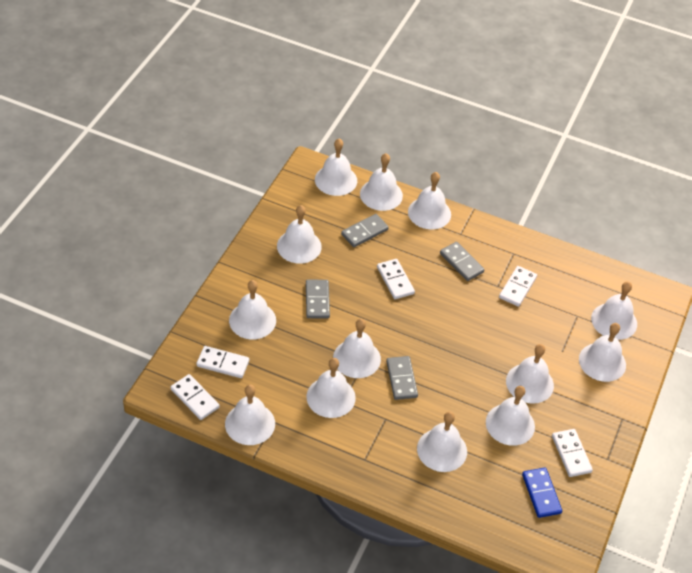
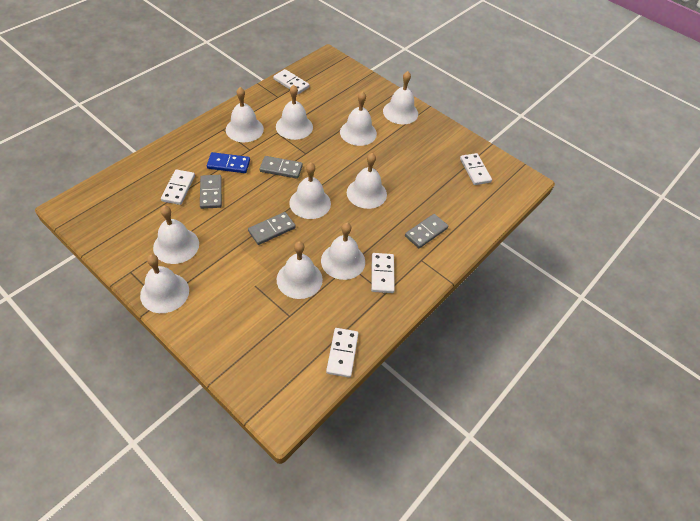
white bell: [225,384,275,445] [229,280,276,339] [277,205,322,264] [306,358,356,418] [315,139,357,196] [333,319,381,378] [360,153,403,211] [408,172,451,229] [417,412,467,472] [486,386,535,446] [506,344,554,404] [579,323,626,382] [591,281,637,340] = 13 -> [140,254,189,313] [153,205,199,264] [226,87,264,142] [276,85,313,140] [277,241,323,299] [289,163,331,219] [321,223,365,280] [340,91,377,146] [347,153,387,209] [383,71,418,124] = 10

